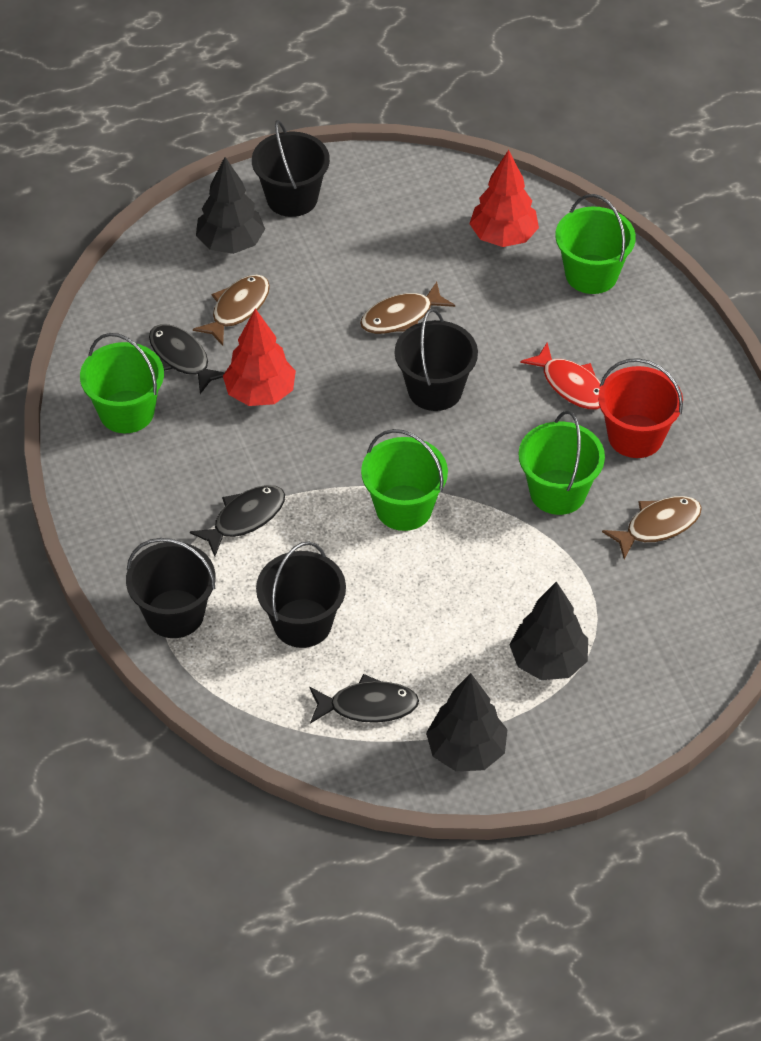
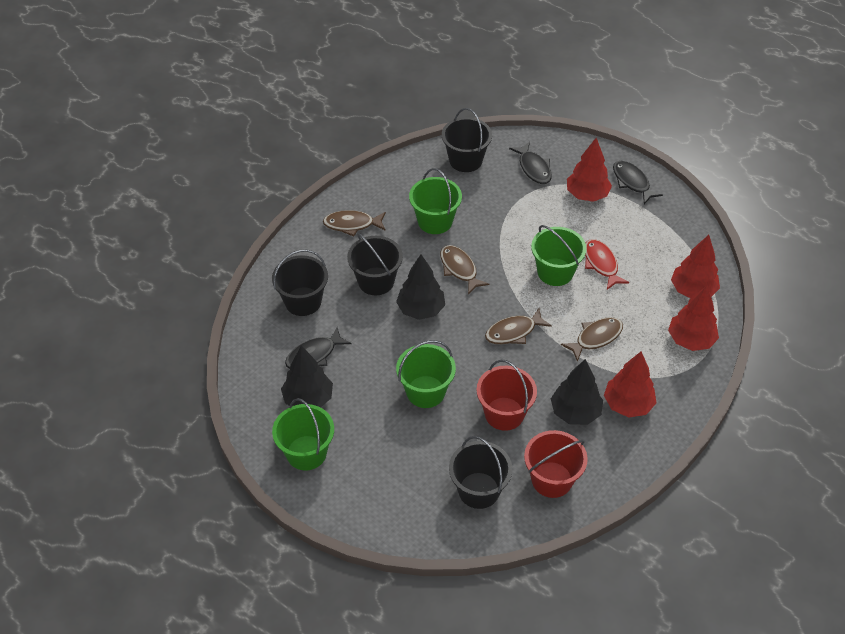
brown fish: [193,275,270,346] [360,282,455,334] [602,496,702,559] = 3 -> [323,210,386,236] [440,245,490,295] [485,308,552,344] [561,317,623,362] = 4
red bucket: [598,358,683,458] = 1 -> [476,359,537,431] [524,430,588,498] = 2
red tree: [223,308,296,406] [469,150,539,247] = 2 -> [567,138,612,202] [604,351,656,418] [668,285,719,351] [671,235,720,298] = 4

